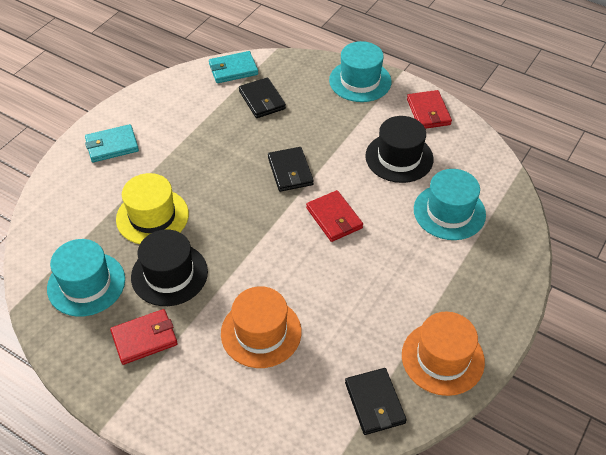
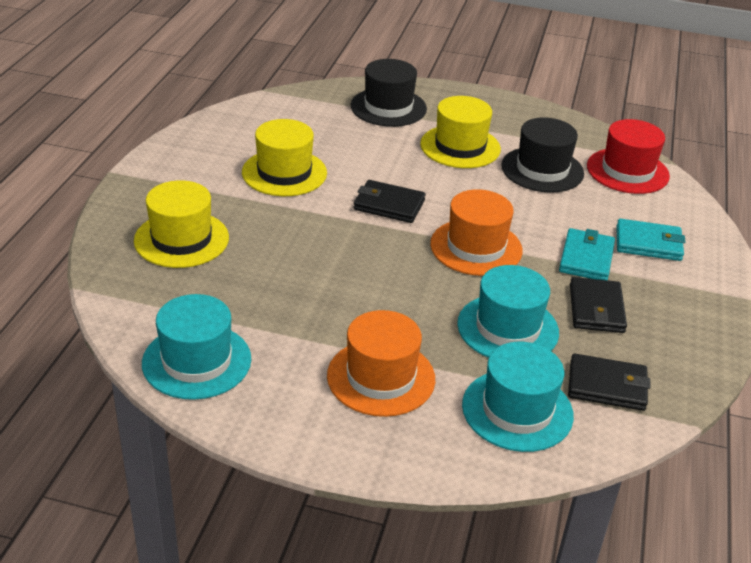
red hat: none = 0 -> [587,119,670,194] = 1
red wallet: [110,309,178,365] [306,190,363,242] [407,90,452,129] = 3 -> none = 0
yellow hat: [116,173,189,244] = 1 -> [134,180,229,268] [242,119,327,196] [420,96,501,168] = 3

